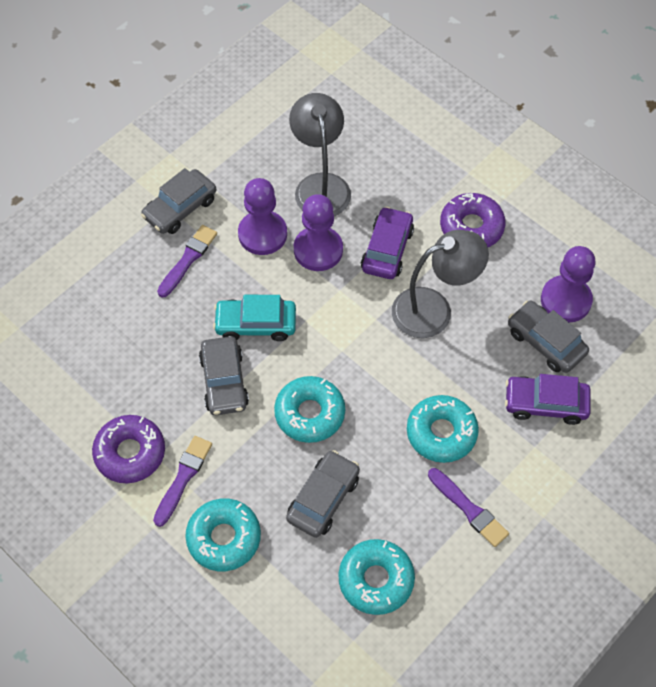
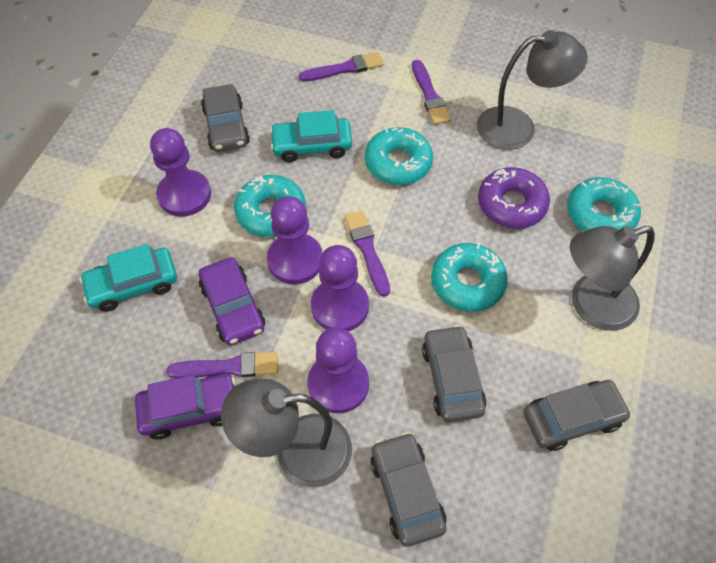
grey lamp: [289,93,351,216] [392,230,489,338] = 2 -> [221,379,352,487] [477,30,588,150] [570,226,655,331] = 3
purple brush: [153,436,212,527] [157,225,217,298] [428,468,509,547] = 3 -> [167,352,278,378] [299,52,384,82] [345,210,390,297] [412,60,451,125] = 4
purple donut: [92,415,165,483] [440,193,506,247] = 2 -> [478,167,550,229] = 1
purple pawn: [238,178,287,255] [294,194,343,271] [541,246,595,323] = 3 -> [150,128,211,217] [267,196,323,284] [307,327,369,413] [311,245,369,331] = 4
turquoise car: [213,295,296,341] = 1 -> [79,244,177,312] [270,110,352,162] = 2

